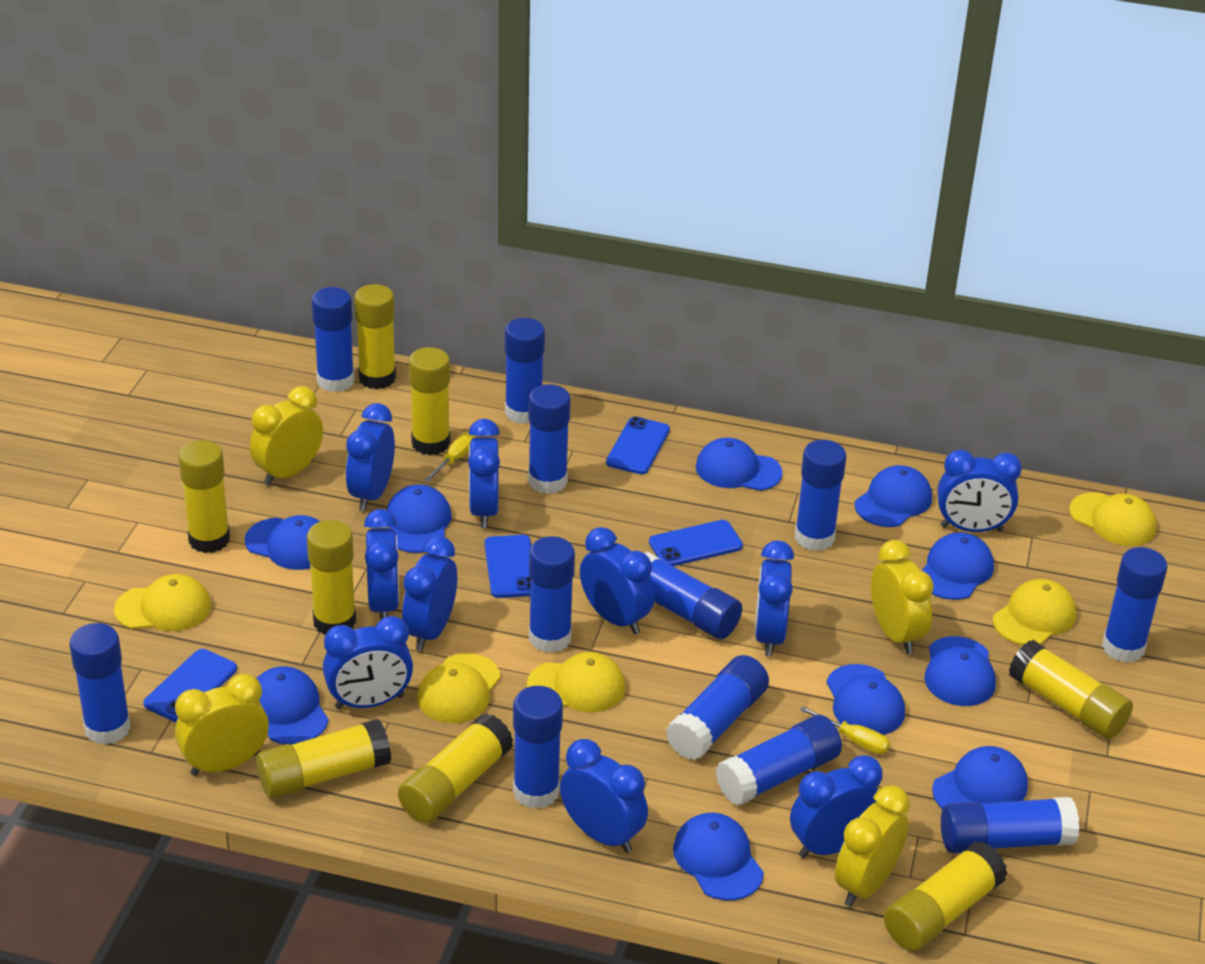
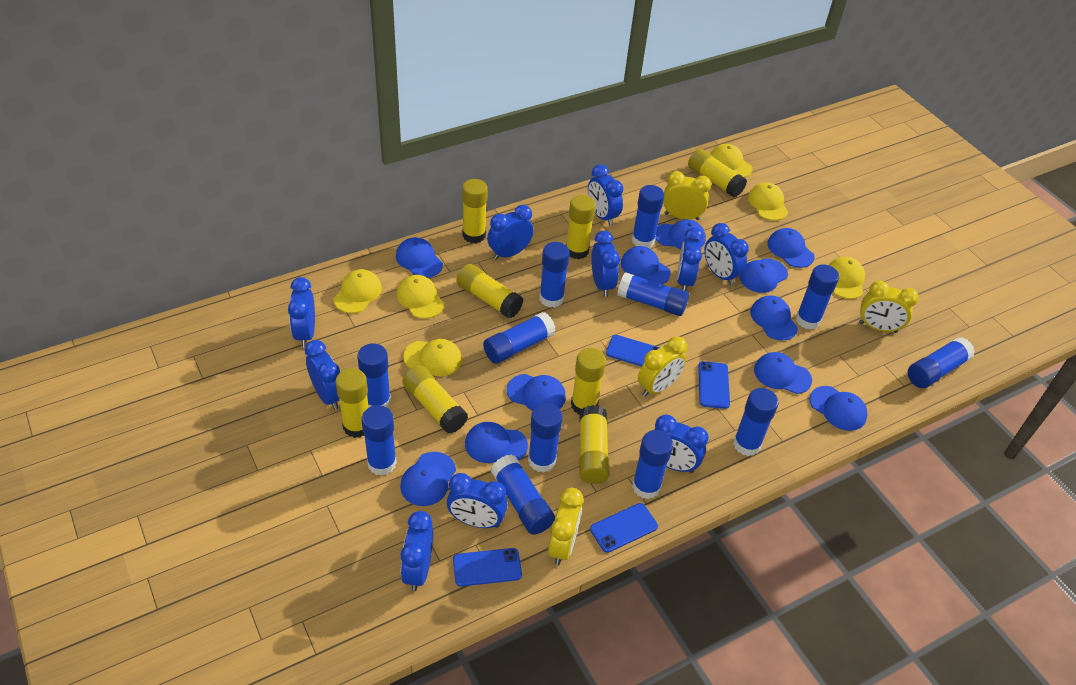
blue cap: [245,515,320,570] [257,666,329,744] [387,485,452,553] [673,813,764,901] [696,438,783,491] [826,664,905,735] [855,465,932,527] [921,532,994,600] [924,636,996,706] [932,746,1028,809] = 10 -> [396,237,443,278] [400,452,456,506] [465,422,528,463] [507,374,566,411] [621,246,670,284] [655,220,706,249] [739,258,788,293] [750,295,798,341] [754,352,812,394] [767,228,815,268] [809,386,868,431] = 11
yellow cap: [114,574,211,631] [417,653,501,723] [527,652,625,713] [993,579,1076,645] [1069,492,1157,546] = 5 -> [333,269,382,313] [396,275,444,319] [403,339,462,376] [710,144,752,178] [748,182,788,221] [829,257,865,299] = 6
yellow screwdriver: [425,432,476,482] [800,706,890,754] = 2 -> none = 0

